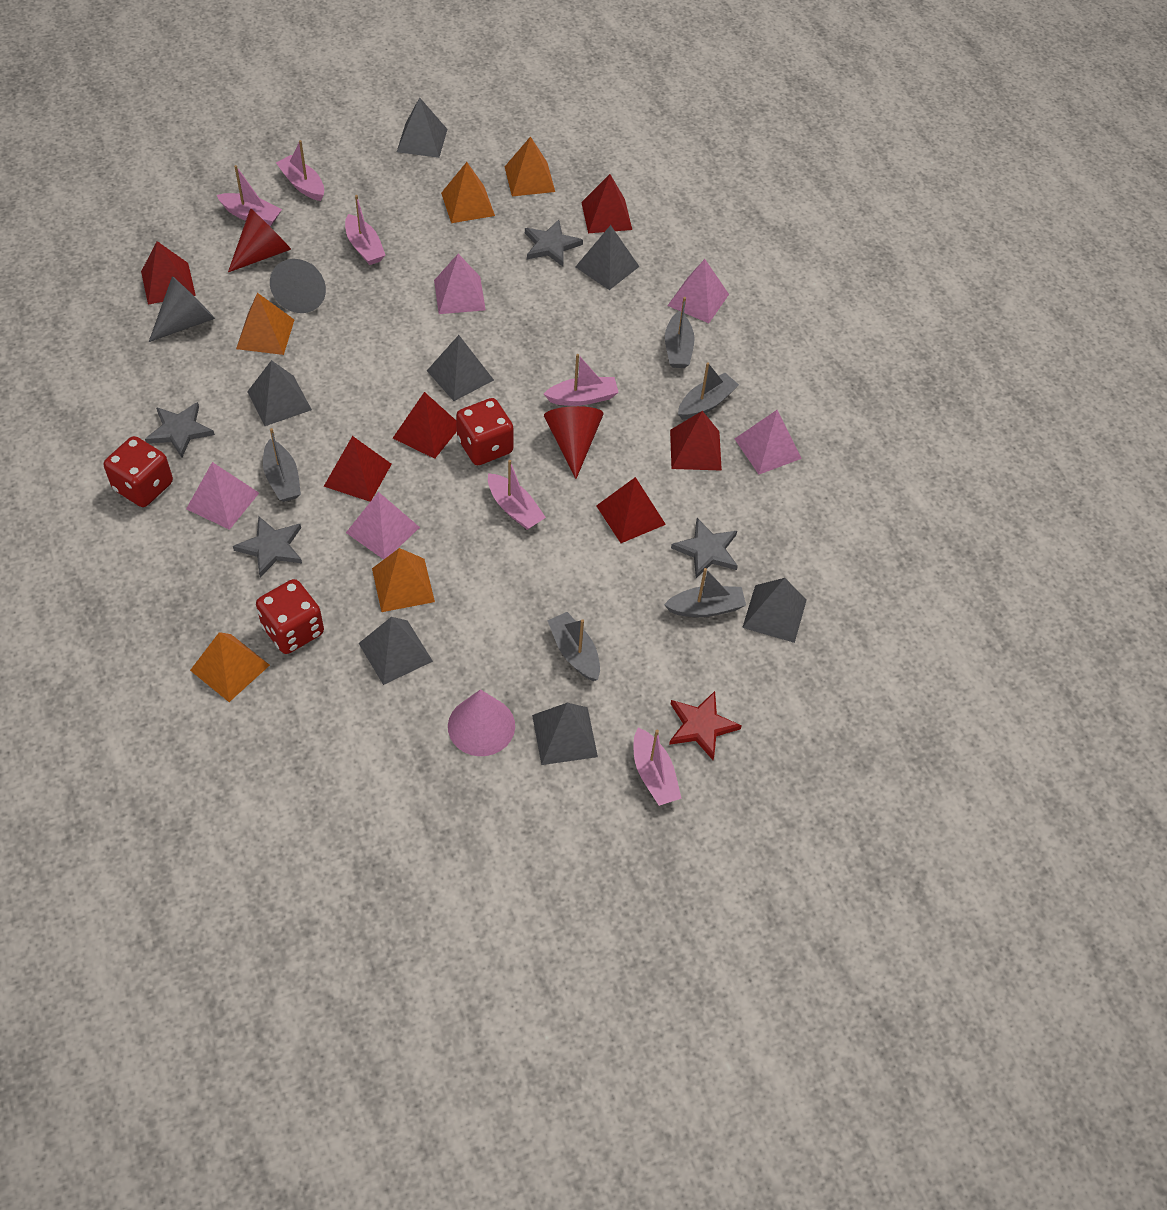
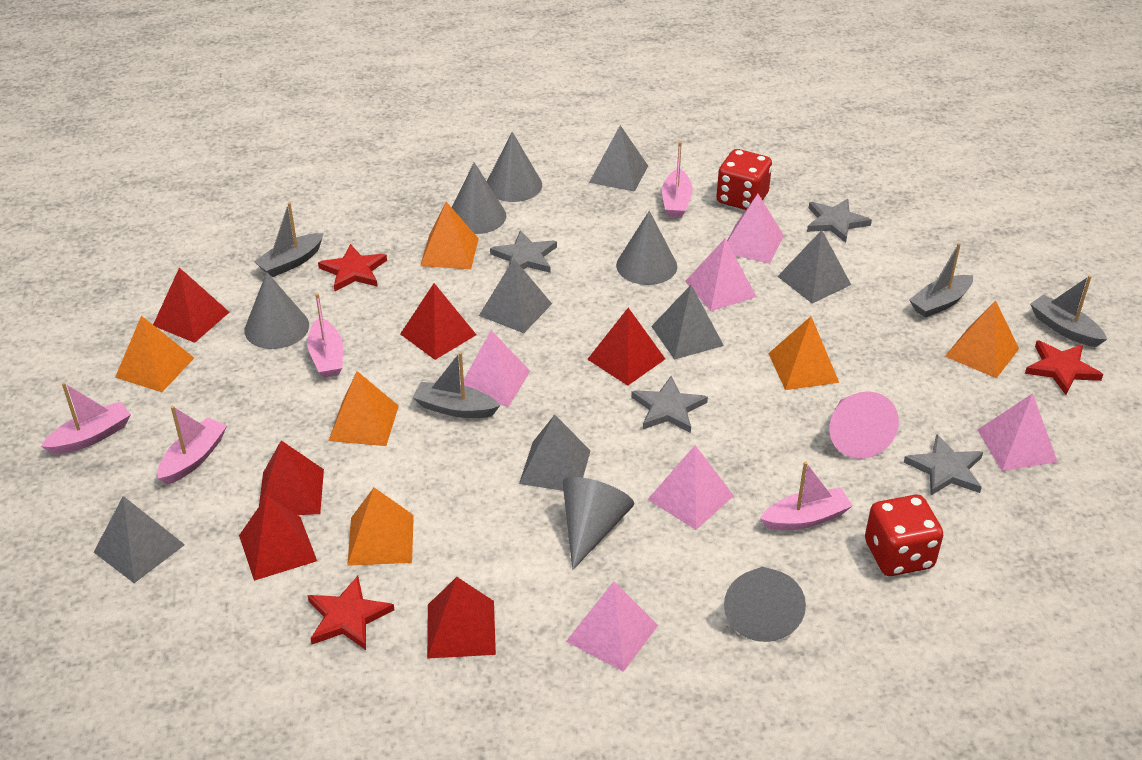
grey boat: [263,428,301,502] [547,612,600,681] [664,568,746,617] [665,297,695,368] [678,362,739,420] = 5 -> [254,202,324,277] [412,352,500,418] [909,243,973,318] [1030,275,1107,347] = 4
grey cone: [149,276,215,342] [270,259,326,313] = 2 -> [244,272,309,349] [452,162,506,234] [487,132,542,202] [563,477,634,570] [616,211,677,285] [724,566,806,642] = 6
grey pyramid: [247,360,312,426] [358,617,433,685] [397,97,447,158] [427,335,494,401] [532,703,598,765] [575,225,639,290] [742,578,807,643] = 7 -> [94,496,185,583] [479,259,552,333] [519,415,591,491] [589,125,648,192] [651,285,724,360] [777,230,851,303] = 6
orange pyramid: [190,632,270,702] [236,293,294,355] [372,548,435,612] [441,162,495,223] [505,136,555,196] = 5 -> [115,316,194,392] [329,371,399,446] [347,487,414,566] [420,202,479,269] [768,316,839,390] [945,301,1019,378] = 6
pink boat: [217,165,282,227] [276,140,324,201] [345,195,385,265] [488,460,546,530] [544,354,619,406] [634,727,682,806] = 6 -> [41,382,131,455] [157,406,227,485] [307,293,343,378] [662,142,693,218] [760,461,853,530] = 5
pink pyramid: [186,462,259,530] [346,492,420,560] [434,254,486,314] [667,259,729,323] [735,410,802,474] = 5 -> [464,330,530,407] [566,581,658,672] [648,445,734,530] [685,238,757,311] [727,194,784,264] [977,393,1058,471] = 6
red cone: [228,208,291,272] [544,406,604,479] = 2 -> none = 0
red dice: [104,436,173,507] [256,579,324,654] [456,398,514,465] = 3 -> [716,149,772,210] [865,495,943,576] = 2
red star: [669,691,742,760] = 1 -> [308,576,394,650] [318,244,387,291] [1025,340,1103,395] = 3

